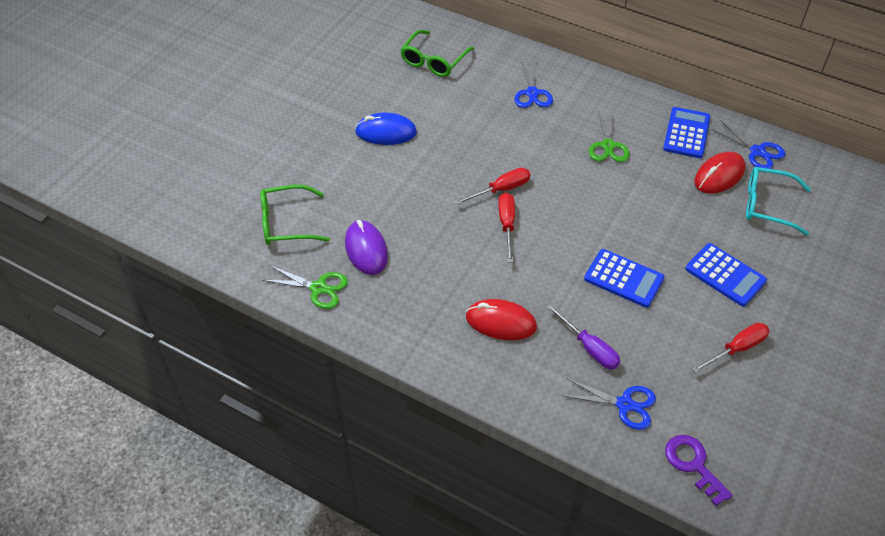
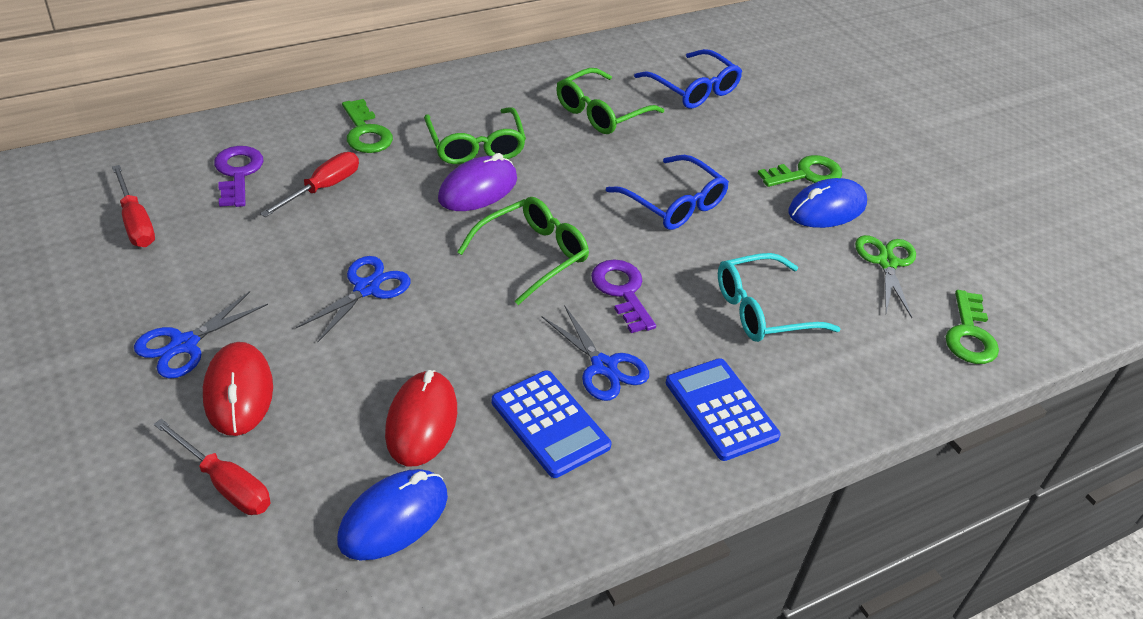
blue calculator: [584,249,665,308] [663,107,710,158] [685,243,767,307] = 3 -> [491,370,612,478] [666,358,781,461] = 2
blue glasses: none = 0 -> [606,155,729,230] [634,49,742,109] = 2
blue mouse: [355,113,417,145] = 1 -> [337,469,448,560] [788,178,867,228] = 2
green glasses: [260,185,330,245] [400,30,474,77] = 2 -> [424,107,526,164] [457,197,589,305] [556,68,664,134] = 3
green key: none = 0 -> [342,99,393,153] [758,155,842,187] [946,290,999,364] = 3
green scissors: [262,266,348,309] [589,110,630,162] = 2 -> [855,235,916,318] = 1
purple key: [665,435,733,506] = 1 -> [214,146,263,207] [591,259,656,333] = 2
purple screwdriver: [546,304,620,370] = 1 -> none = 0

